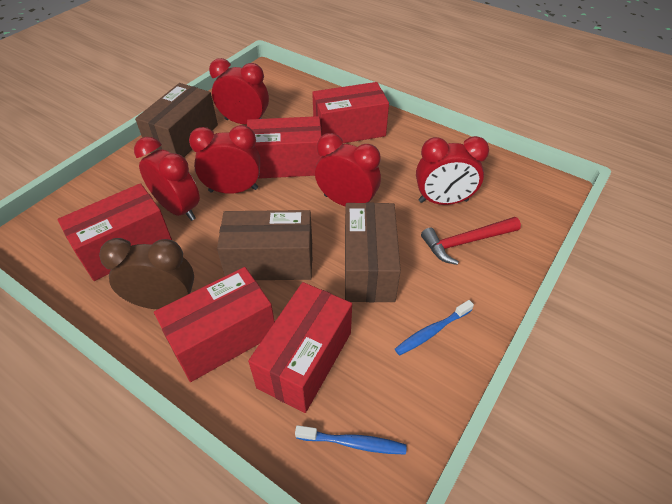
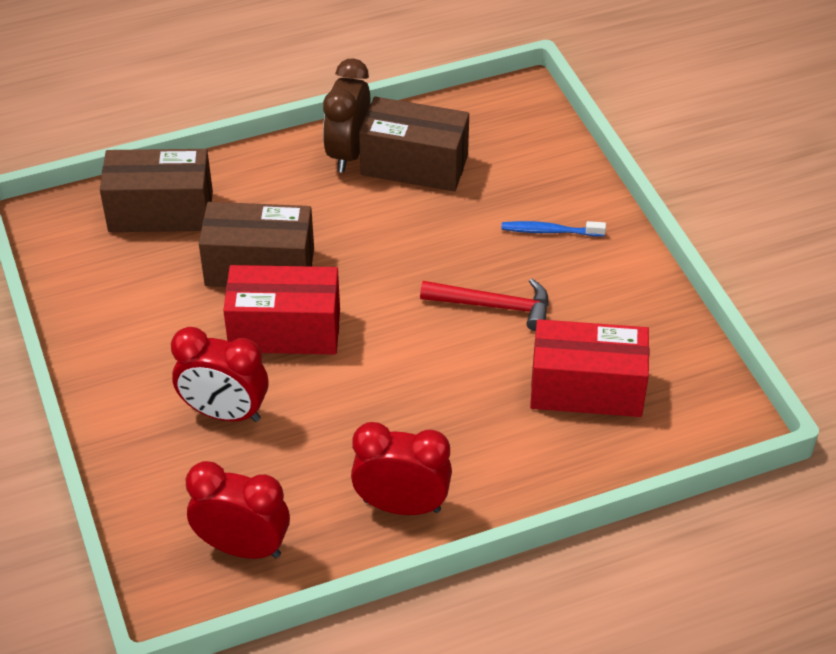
blue toothbrush: [295,425,407,455] [395,300,474,355] = 2 -> [501,221,606,237] = 1
red box: [57,183,172,281] [154,267,275,382] [247,116,322,179] [248,282,352,413] [312,82,389,143] = 5 -> [223,265,340,355] [530,319,649,417] = 2
red clock: [134,137,200,221] [189,125,260,194] [209,58,269,124] [315,133,381,206] [416,136,489,205] = 5 -> [171,327,269,422] [186,461,290,559] [351,422,452,515] = 3

